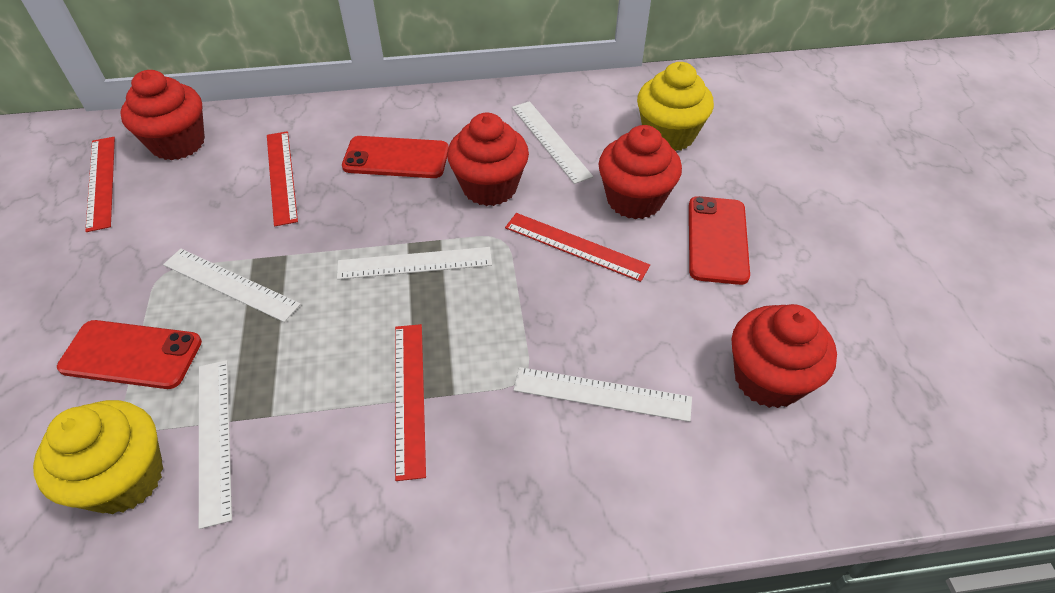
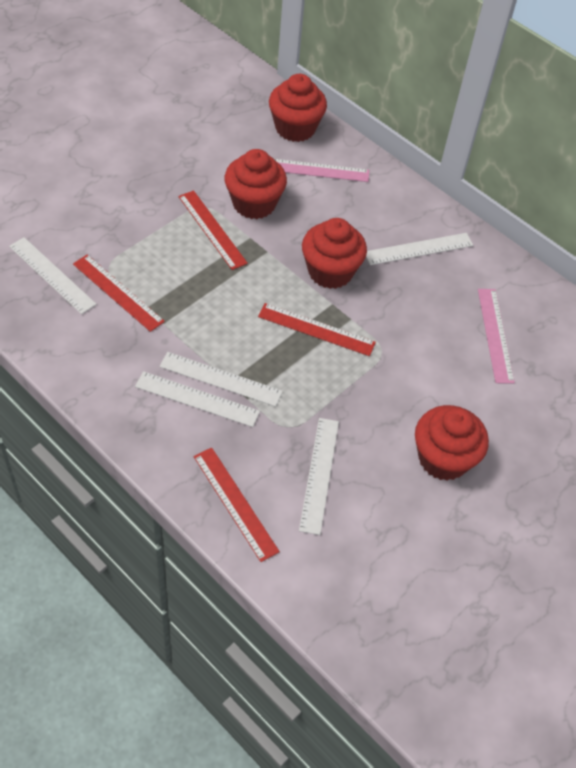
pink ruler: none = 0 -> [274,159,369,182] [478,289,515,384] = 2
red phone: [57,320,202,389] [342,136,449,178] [689,196,750,285] = 3 -> none = 0
yellow cupcake: [33,400,163,514] [637,62,714,151] = 2 -> none = 0

